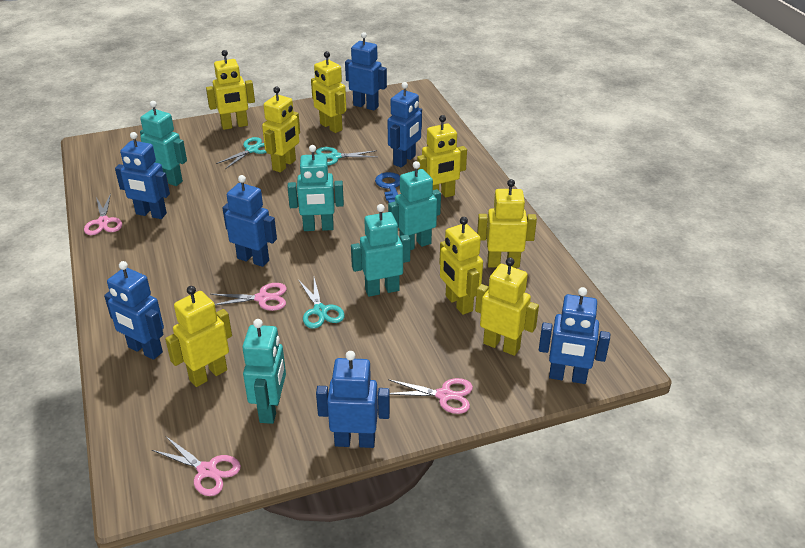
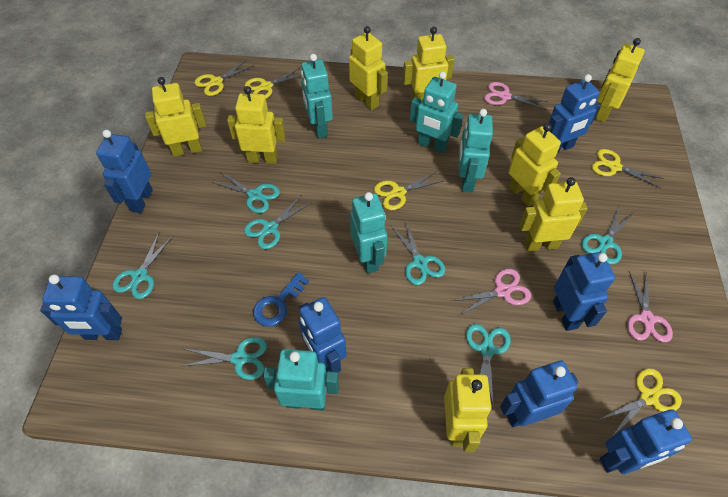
pink scissors: [84,194,122,235] [152,437,241,496] [210,283,287,311] [388,378,473,414] = 4 -> [452,269,531,316] [484,82,549,110] [627,271,673,342] = 3
turquoise scissors: [216,137,267,169] [299,278,345,329] [316,147,377,166] = 3 -> [112,233,173,299] [182,337,267,380] [211,172,280,213] [244,195,312,249] [391,220,445,285] [466,324,510,404] [581,207,634,265] = 7
yellow scissors: none = 0 -> [195,60,254,96] [245,68,301,98] [374,171,443,210] [591,149,664,188] [601,368,682,435] = 5

